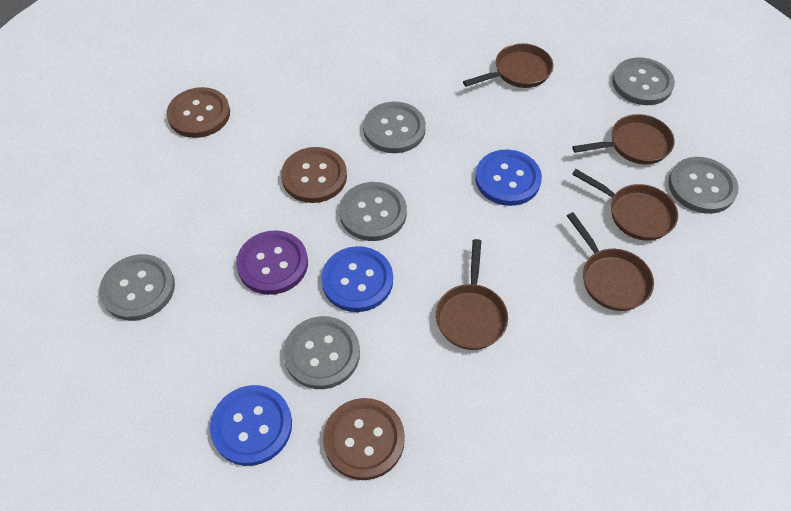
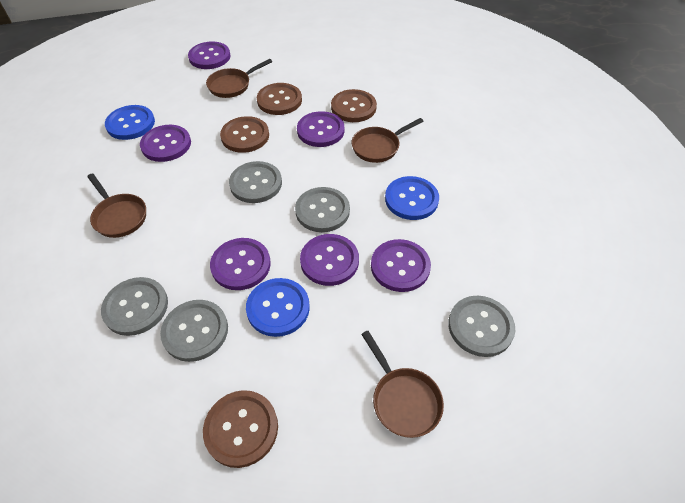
brown button: [167,87,230,138] [281,147,347,203] [323,398,405,480] = 3 -> [203,390,278,468] [220,116,269,153] [257,83,302,115] [331,89,377,122] = 4
brown pan: [436,239,508,350] [463,43,553,88] [567,212,654,311] [572,114,675,164] [572,169,678,241] = 5 -> [87,173,146,238] [206,59,272,98] [351,118,424,163] [361,331,444,438] = 4
grey button: [99,254,175,321] [283,316,360,389] [339,182,407,241] [363,102,426,153] [612,57,675,105] [668,157,739,214] = 6 -> [101,277,168,336] [160,300,228,362] [229,161,282,203] [295,187,350,232] [448,296,515,357] = 5
purple button: [236,231,308,295] = 1 -> [140,125,191,162] [188,41,230,69] [210,238,271,290] [297,111,344,147] [300,234,359,286] [371,239,431,292] = 6

